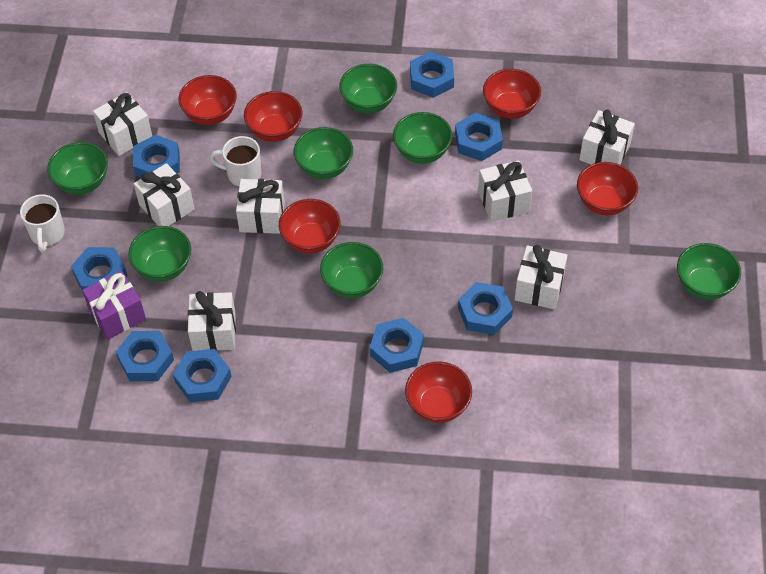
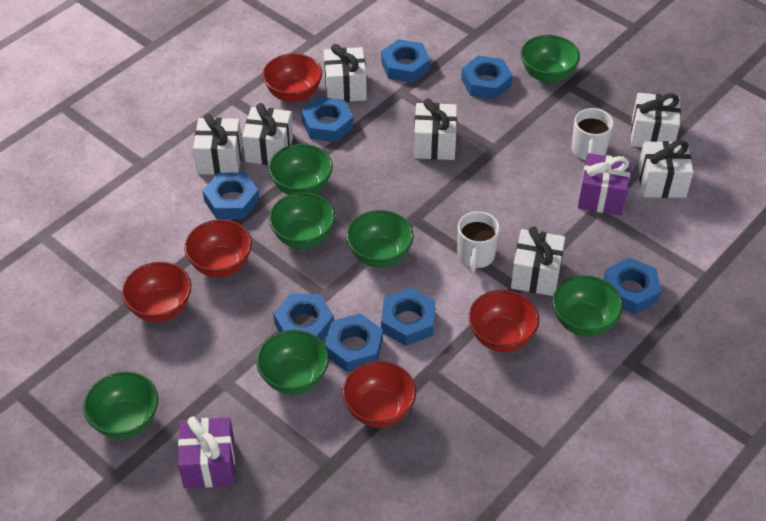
purple gift: [82,270,146,340] = 1 -> [178,417,235,488] [578,153,631,215] = 2
red bowl: [178,75,237,125] [244,91,303,142] [279,199,341,254] [405,361,472,423] [483,69,541,119] [577,162,638,215] = 6 -> [122,262,191,322] [184,219,252,277] [262,53,322,102] [342,361,416,428] [468,290,539,352] = 5

